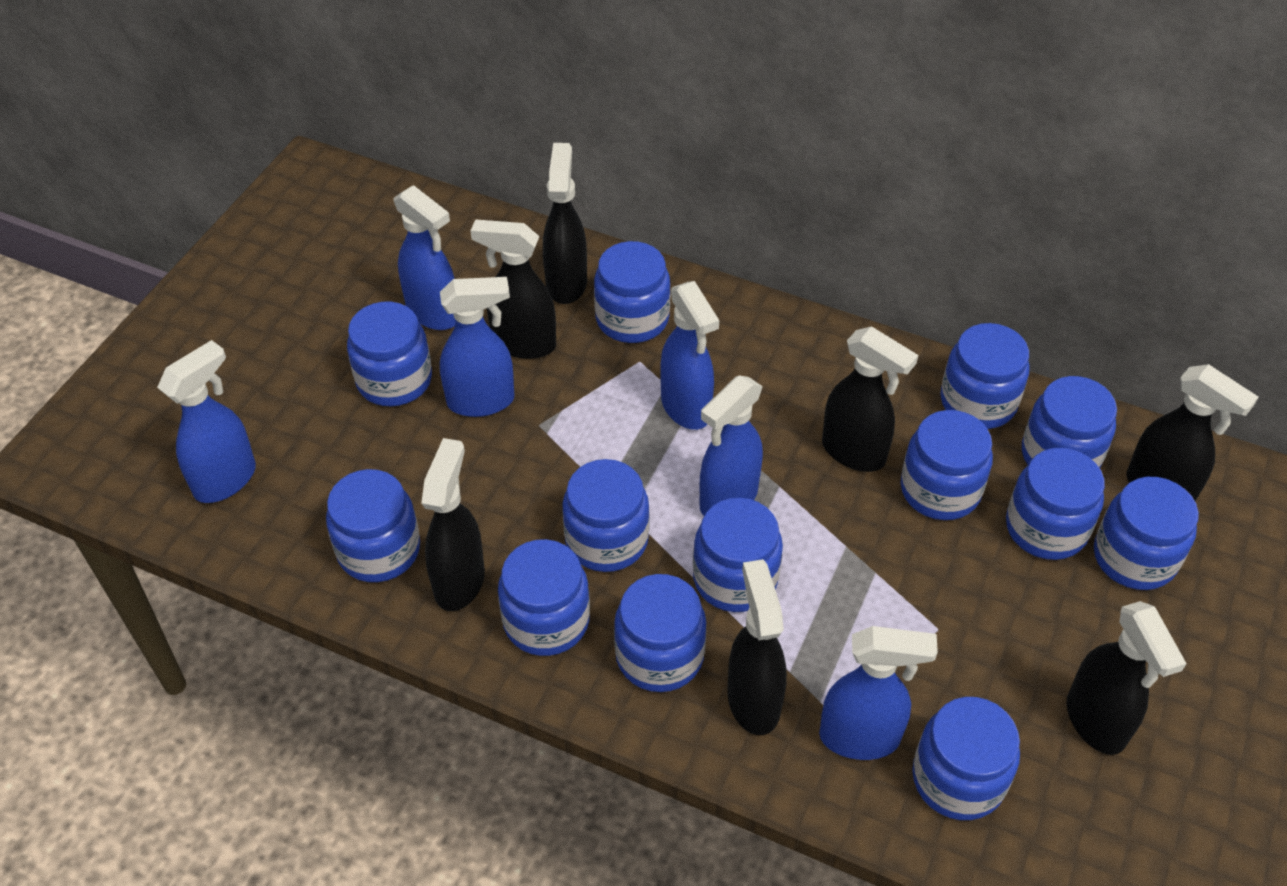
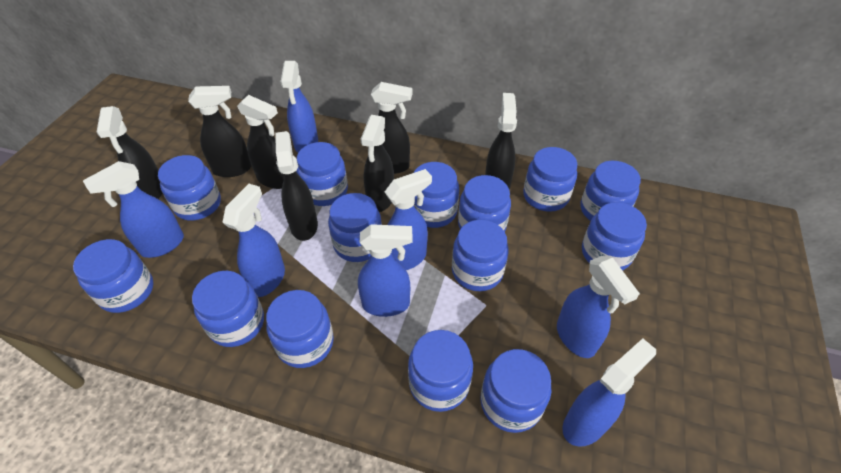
blue jar: [326,469,420,582] [347,302,432,406] [498,539,590,656] [562,459,649,572] [594,241,671,343] [614,574,706,692] [693,498,783,612] [901,410,993,520] [912,697,1020,820] [940,323,1029,429] [1006,448,1105,560] [1022,376,1117,468] [1094,477,1199,590] = 13 -> [73,239,153,313] [158,155,221,221] [192,271,264,347] [266,290,334,368] [296,142,348,206] [328,193,382,262] [408,330,473,412] [414,162,459,228] [452,220,508,291] [458,175,511,232] [480,349,552,433] [523,147,577,212] [581,161,641,221] [582,202,647,270] = 14
blue spray bottle: [157,340,256,503] [393,185,456,330] [440,277,514,417] [660,281,719,430] [700,375,763,516] [819,626,938,760] = 6 -> [83,161,184,258] [222,184,285,297] [281,61,318,152] [358,224,413,317] [385,169,432,270] [557,256,640,358] [562,338,656,447] = 7

